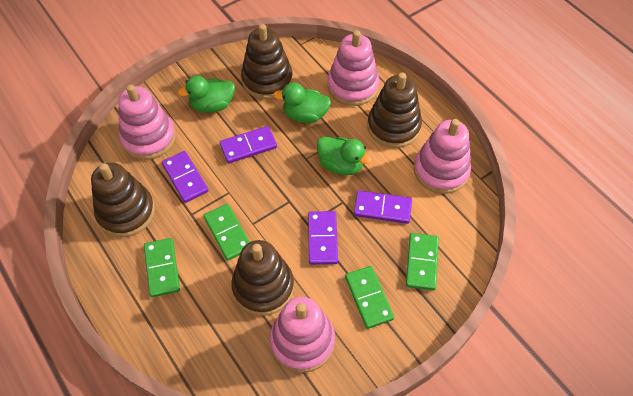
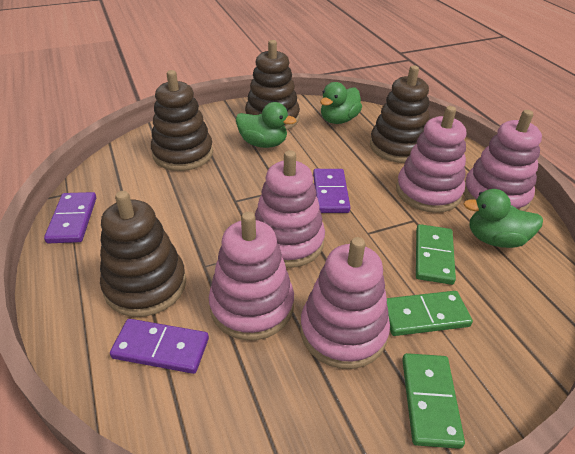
green domino: [144,238,180,297] [203,204,250,261] [345,266,394,329] [406,233,439,290] = 4 -> [387,291,473,336] [402,353,465,449] [416,224,456,285] = 3
pink stacking toy: [118,84,176,160] [270,297,335,373] [328,30,379,106] [414,119,471,194] = 4 -> [209,212,294,340] [255,150,325,268] [300,237,390,369] [396,106,466,213] [463,110,542,211] = 5
purple domino: [162,151,209,203] [220,126,277,163] [308,211,338,265] [354,190,412,224] = 4 -> [44,192,96,243] [110,319,209,374] [313,169,351,213] = 3

